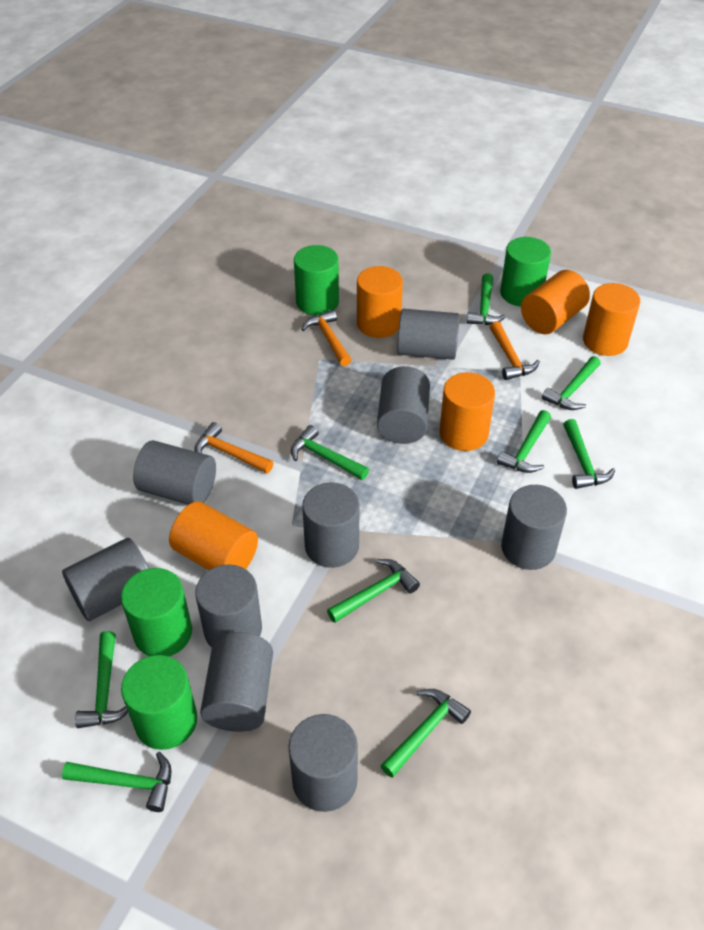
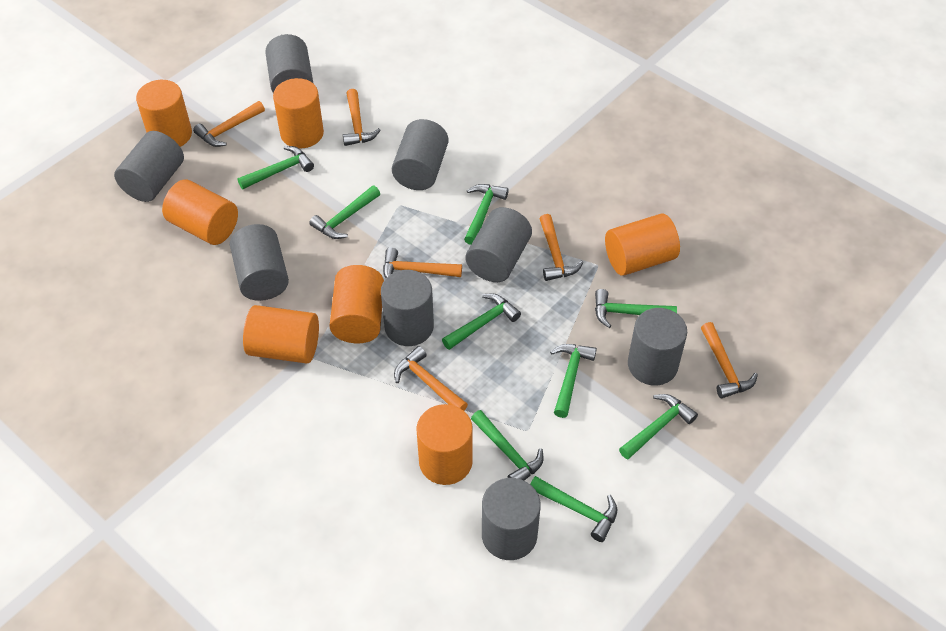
green cylinder: [121,568,192,656] [121,655,197,750] [294,245,339,316] [500,237,551,307] = 4 -> none = 0
grey cylinder: [62,538,149,621] [133,440,216,505] [195,564,262,647] [200,632,273,732] [288,714,358,812] [302,482,360,568] [377,366,430,444] [397,309,460,360] [501,485,567,570] = 9 -> [114,131,184,202] [230,224,289,301] [265,34,313,93] [381,270,434,346] [392,119,449,190] [465,207,532,282] [482,478,541,560] [628,308,687,386] = 8
orange cylinder: [169,501,258,570] [357,266,403,338] [439,372,495,451] [521,270,590,334] [583,283,640,356] = 5 -> [136,80,192,147] [162,179,238,245] [243,305,319,364] [273,78,324,148] [330,265,384,343] [417,404,473,485] [605,214,680,276] = 7
orange hammer: [194,422,273,473] [301,309,351,366] [490,321,540,380] = 3 -> [193,101,265,147] [343,89,381,146] [383,248,462,278] [394,346,468,411] [540,214,584,281] [701,322,758,398] = 6

